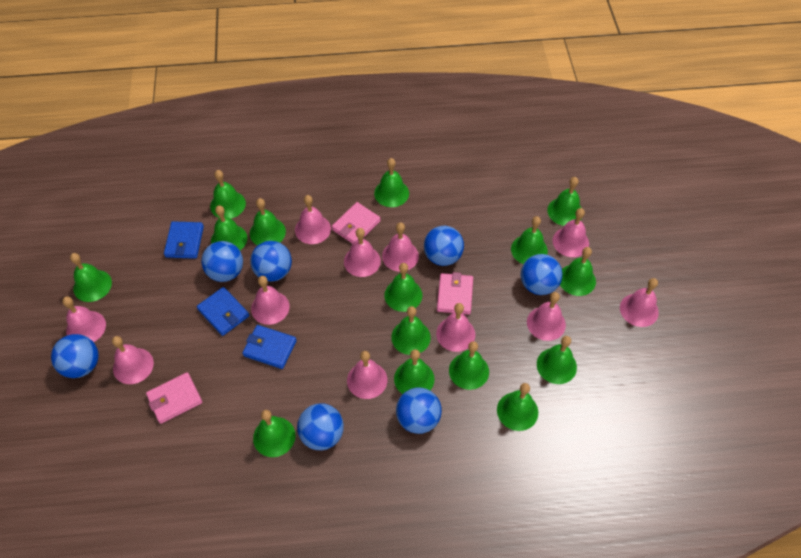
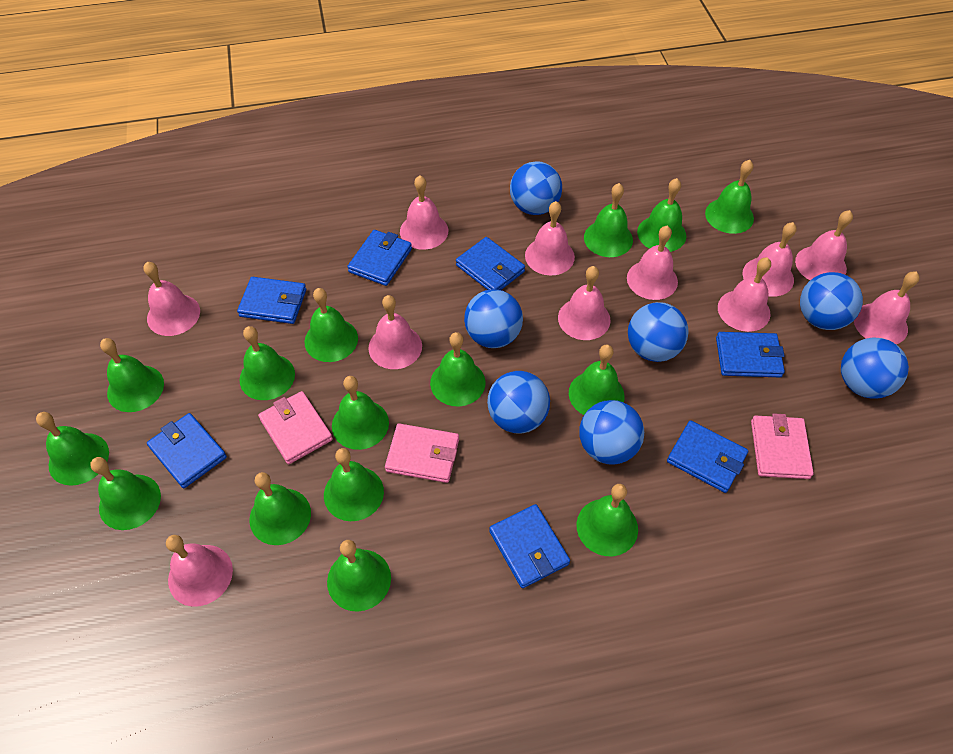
blue wallet: [164,221,204,259] [197,287,249,336] [242,325,297,369] = 3 -> [147,413,227,488] [237,277,306,324] [347,230,412,286] [456,237,525,290] [489,504,570,588] [667,421,748,493] [716,332,785,377] = 7

